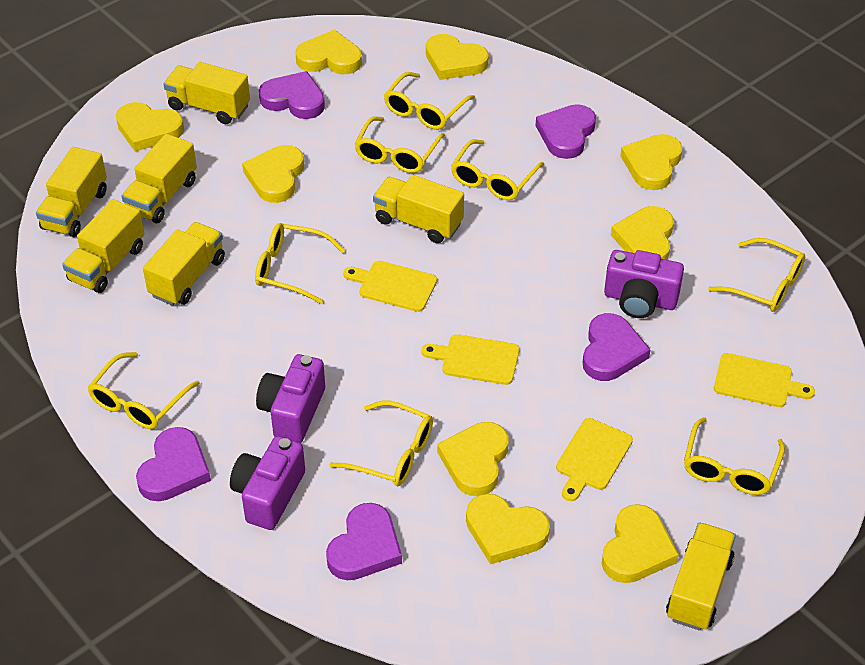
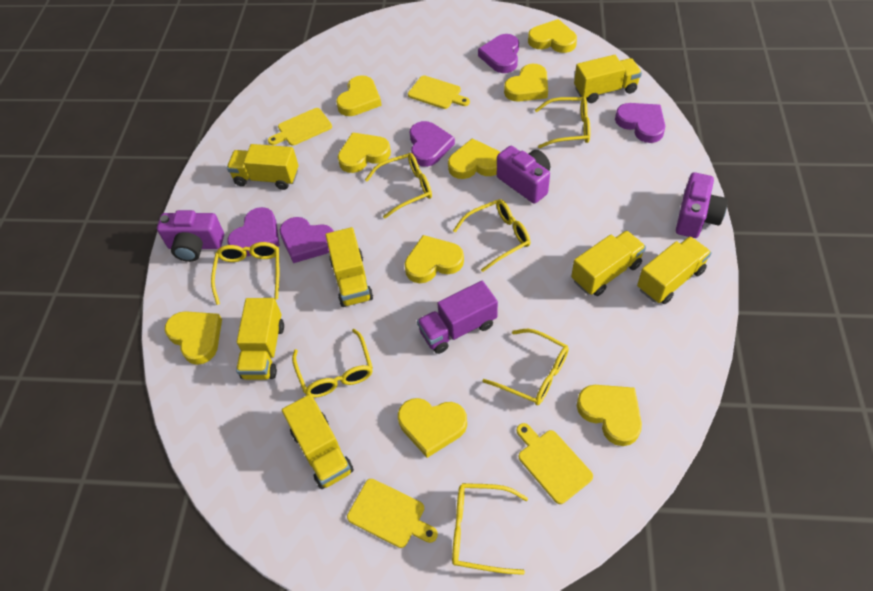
purple truck: none = 0 -> [417,281,498,354] = 1
yellow glasses: [87,352,200,429] [255,223,345,304] [329,401,433,487] [354,116,445,173] [384,72,475,130] [451,139,544,200] [684,417,785,495] [708,238,805,312] = 8 -> [211,242,279,305] [292,329,373,398] [365,153,432,219] [452,483,528,575] [453,199,531,272] [482,329,569,405] [535,97,590,148] = 7

